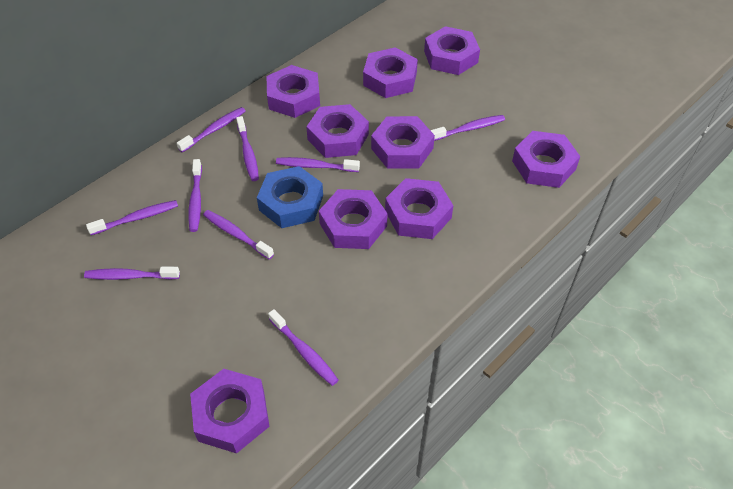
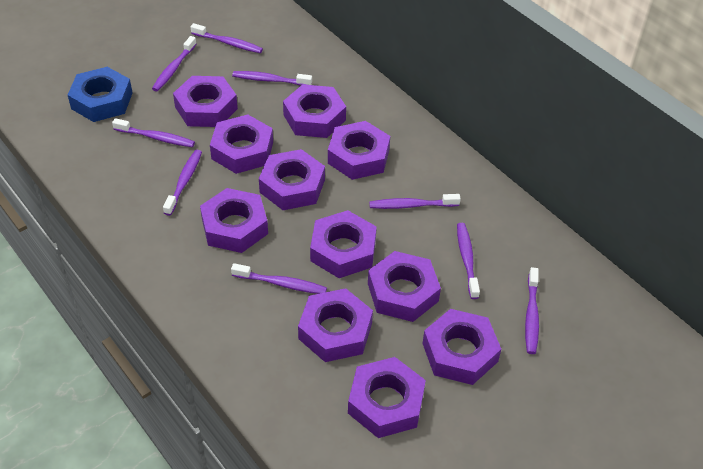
purple nut: [190,369,270,453] [267,65,320,118] [306,104,369,158] [319,189,388,249] [363,47,418,98] [371,116,435,169] [385,178,453,239] [424,26,480,75] [512,131,580,188] = 9 -> [173,76,238,127] [200,188,268,253] [210,114,273,174] [259,149,325,210] [283,84,346,138] [298,288,373,362] [310,210,377,278] [328,121,390,180] [348,357,426,438] [368,251,441,322] [422,309,501,385] = 11

